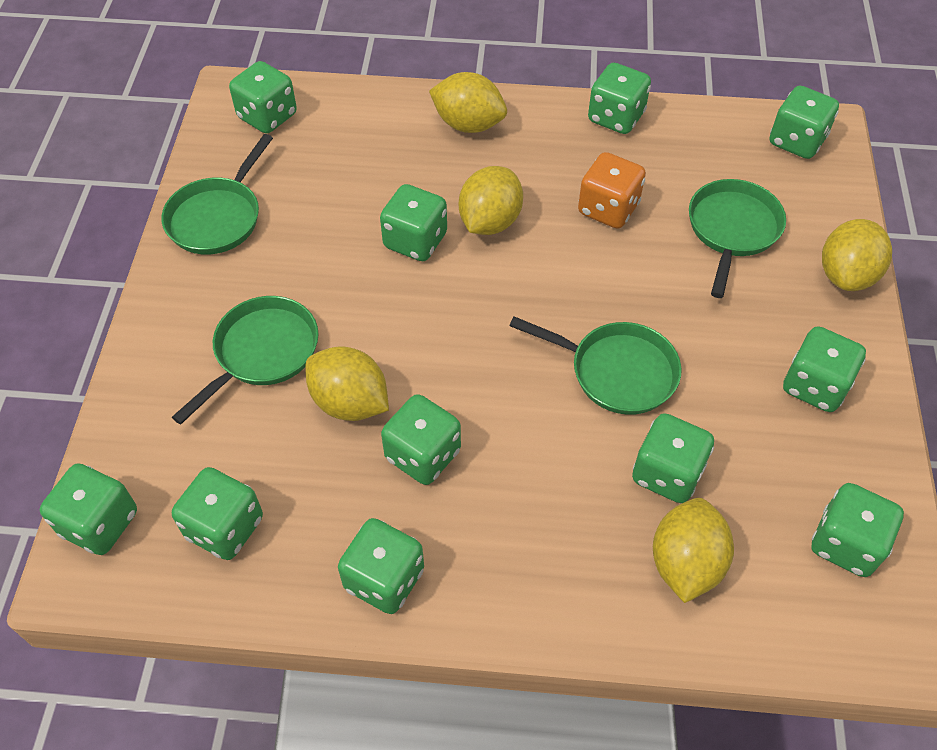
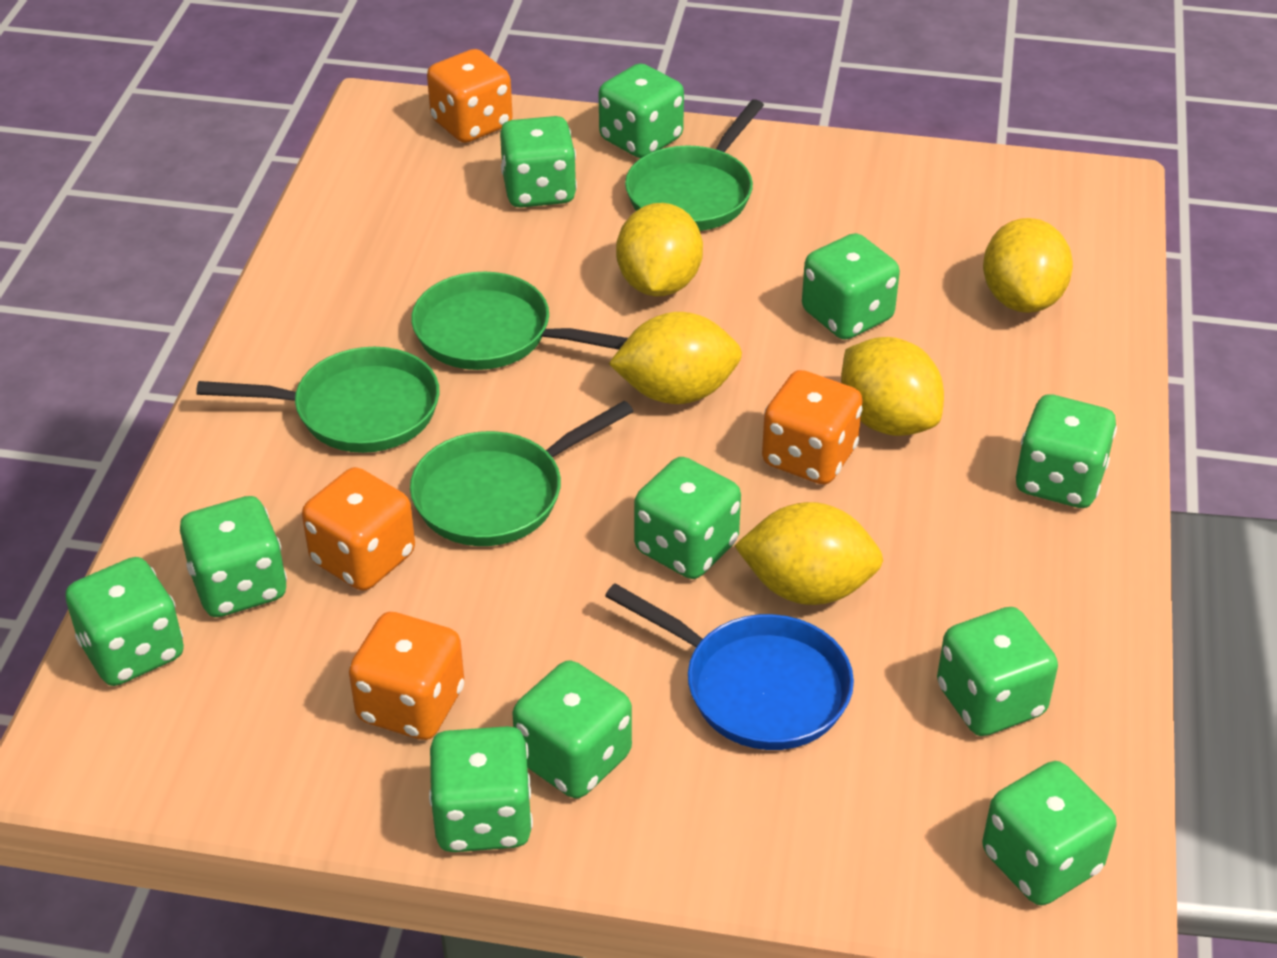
blue pan: none = 0 -> [605,583,854,750] = 1
orange dice: [578,152,646,229] = 1 -> [302,467,415,591] [349,612,464,740] [427,49,513,143] [762,370,863,484] = 4

